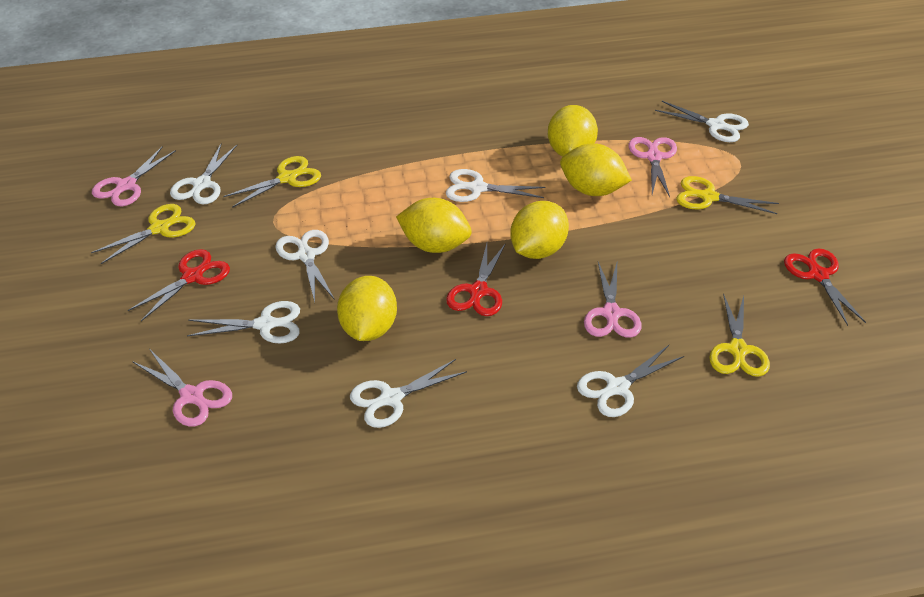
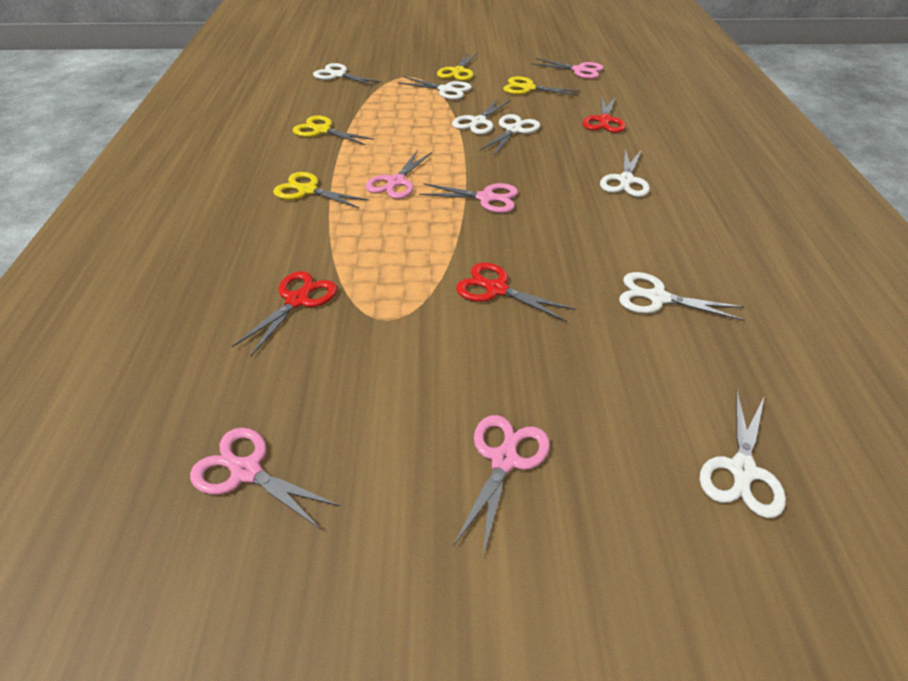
pink scissors: [92,146,176,206] [132,349,232,427] [584,262,642,338] [629,137,677,197] = 4 -> [190,427,340,529] [365,150,432,199] [419,183,518,213] [453,415,550,556] [531,58,604,79] = 5
yellow lemon: [337,276,397,341] [396,198,472,253] [510,201,569,259] [548,105,598,156] [560,143,632,196] = 5 -> none = 0

